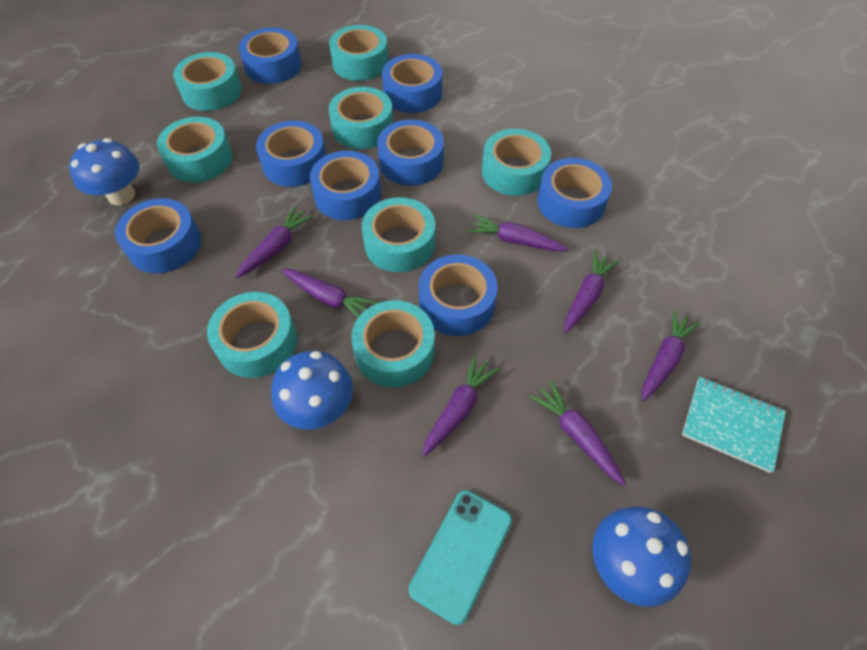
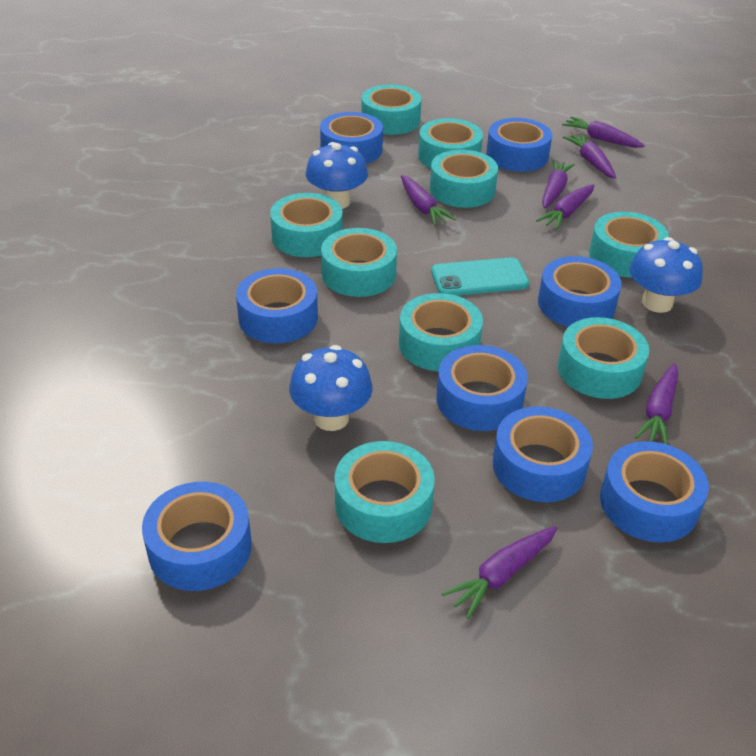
turquoise notebook: [682,377,786,473] = 1 -> none = 0
turquoise tape: [157,117,232,183] [173,52,242,111] [207,292,297,378] [329,25,388,81] [329,87,393,149] [351,300,435,387] [362,197,435,272] [482,129,551,196] = 8 -> [270,193,343,257] [321,228,397,297] [335,441,435,543] [361,85,421,135] [399,293,483,371] [418,118,483,168] [430,150,498,208] [558,317,649,399] [589,212,669,278] = 9

